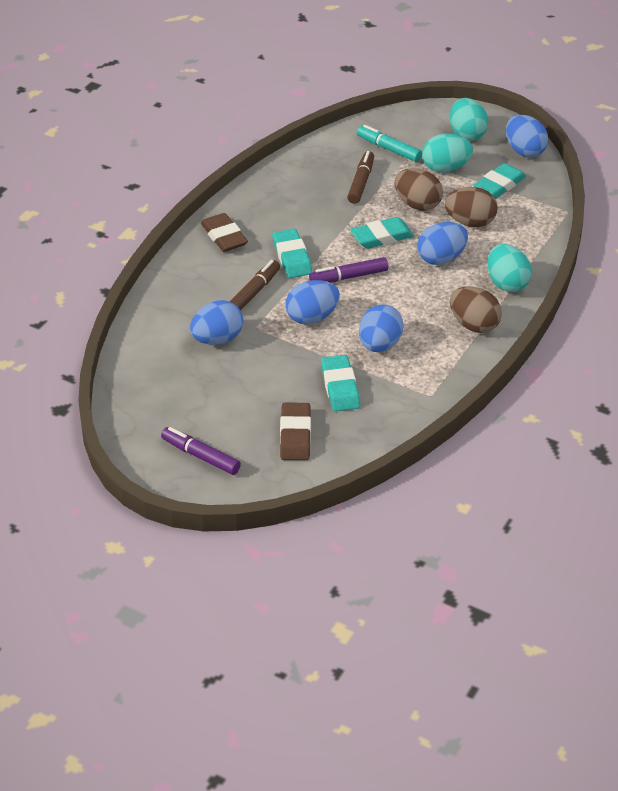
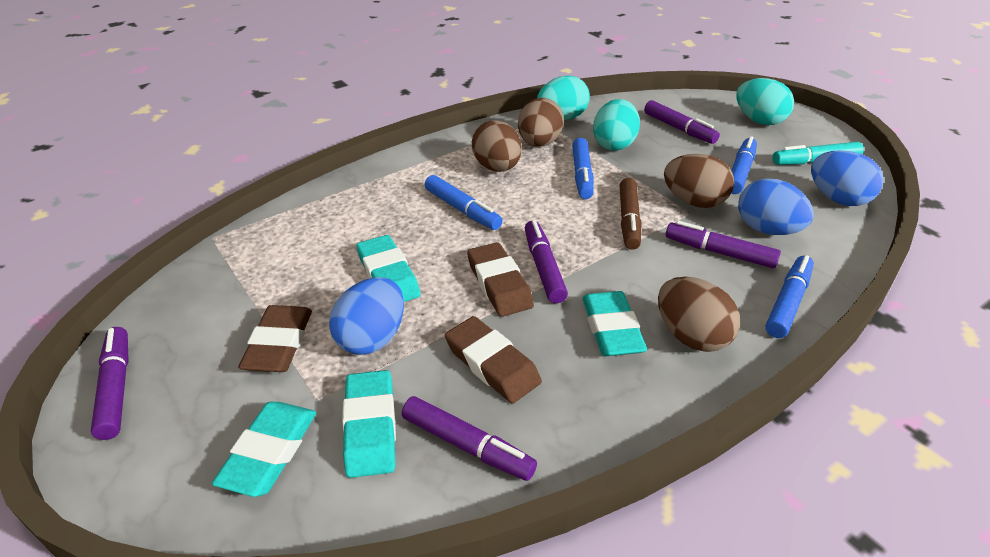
blue egg: [190,300,243,345] [286,280,340,324] [359,304,404,352] [417,222,468,265] [506,115,548,157] = 5 -> [329,277,404,355] [738,178,814,235] [811,150,884,206] = 3
blue marker: none = 0 -> [425,175,503,230] [572,138,594,199] [731,136,757,194] [765,255,814,338] = 4
brown egg: [395,168,443,211] [445,187,498,227] [450,286,502,333] = 3 -> [472,120,522,172] [518,98,564,146] [658,277,740,352] [664,154,734,208] = 4
brown eraser: [201,213,248,252] [280,403,311,460] = 2 -> [238,305,312,372] [445,316,542,404] [467,242,534,317] = 3
brown marker: [230,260,280,310] [347,151,374,204] = 2 -> [620,178,642,250] = 1
purple marker: [161,427,241,475] [309,257,388,283] = 2 -> [91,327,128,440] [402,396,537,481] [525,220,568,303] [644,100,720,144] [666,221,781,268] = 5

